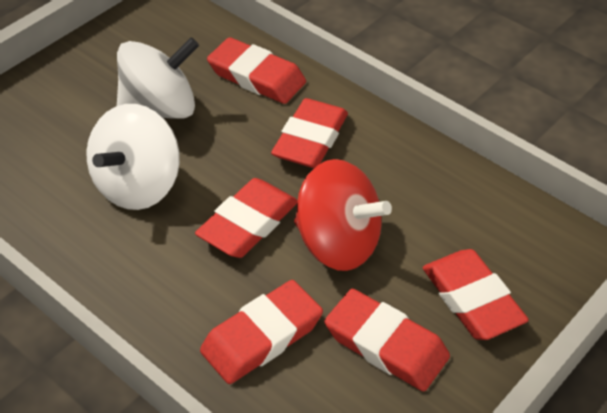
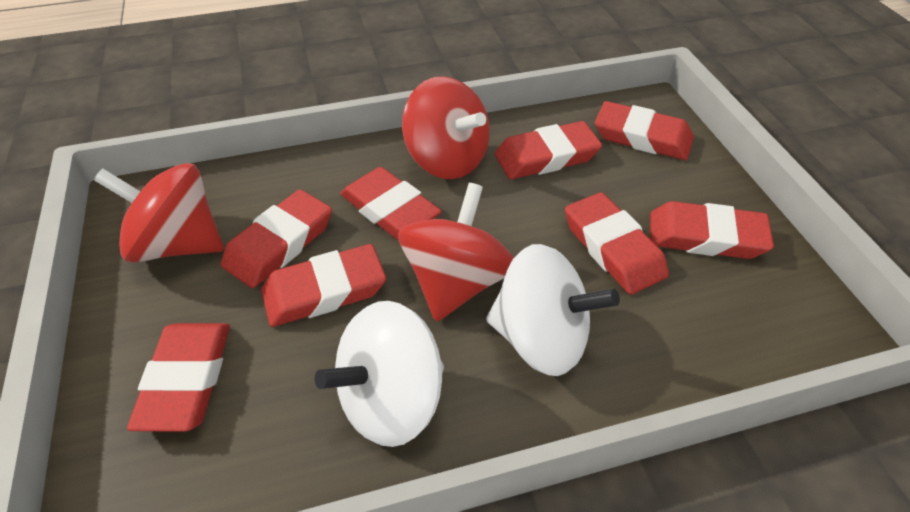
red eraser: [195,178,298,258] [200,280,323,384] [207,37,306,104] [271,98,348,168] [324,289,450,391] [423,249,529,340] = 6 -> [127,323,230,432] [221,189,332,288] [261,244,386,327] [340,167,442,240] [495,121,602,179] [565,192,669,295] [595,101,694,160] [650,201,774,259] = 8
red spinning top: [294,159,392,271] = 1 -> [94,163,224,263] [398,183,514,322] [402,76,490,179] = 3

